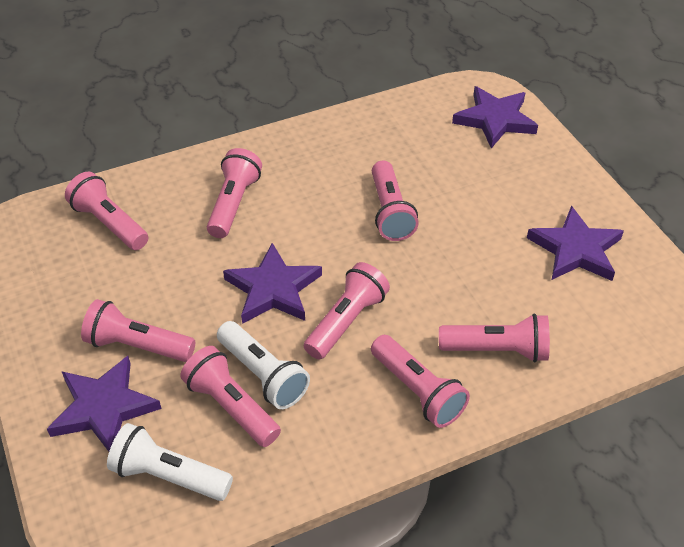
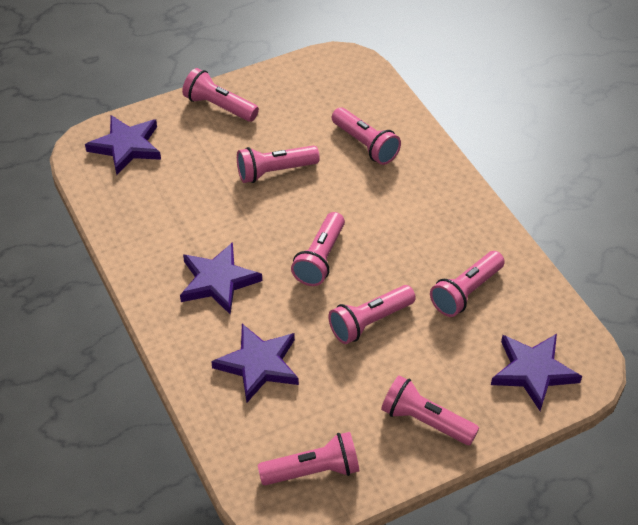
white flashlight: [107,423,233,501] [217,321,310,409] = 2 -> none = 0

